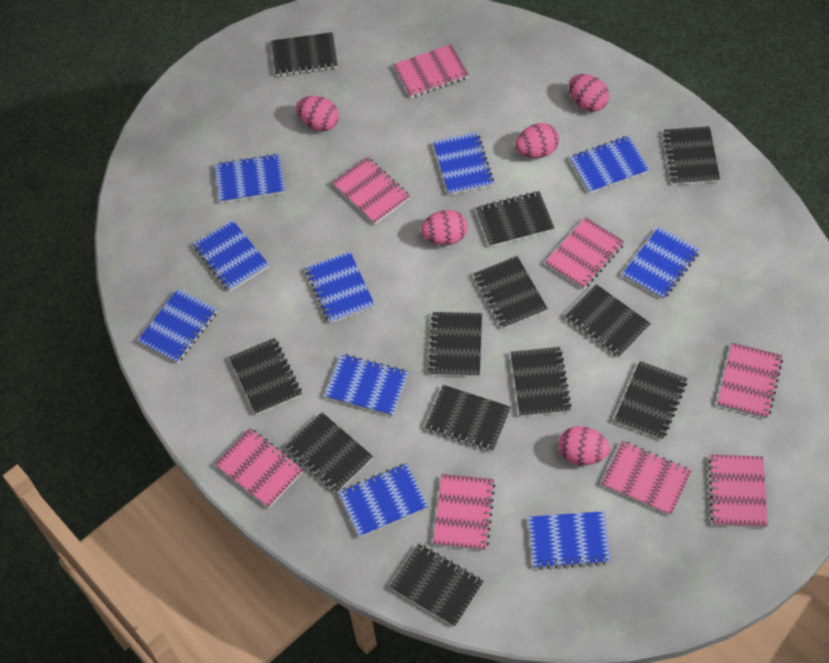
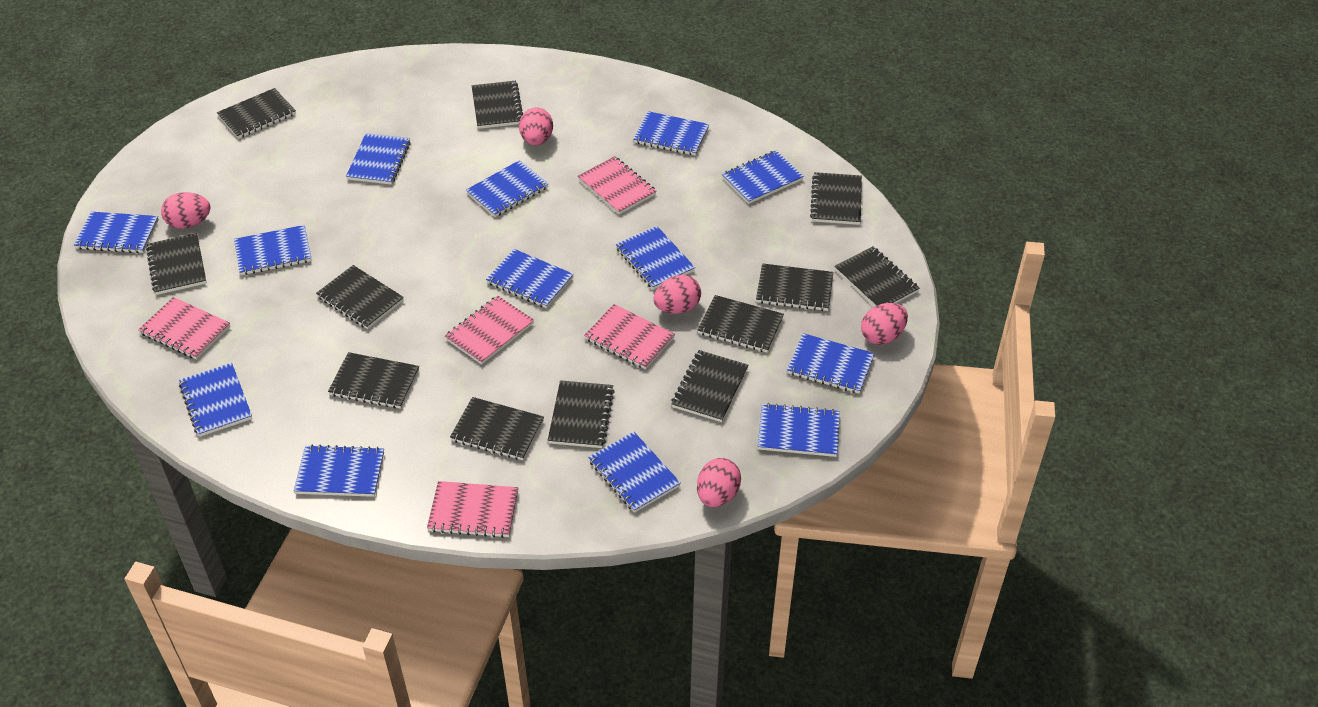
blue notebook: [137,289,217,363] [193,220,269,291] [215,154,285,203] [306,252,375,323] [324,354,408,416] [339,463,428,537] [433,132,494,195] [528,511,611,569] [569,136,650,194] [622,227,700,299] = 10 -> [74,212,159,253] [179,363,252,437] [234,225,312,275] [294,445,384,497] [346,133,411,185] [466,160,549,217] [486,249,574,308] [588,432,681,513] [615,226,695,290] [633,111,709,156] [722,150,804,204] [758,403,840,457] [787,333,875,394] = 13
pink notebook: [215,428,303,508] [332,157,410,224] [393,44,469,98] [433,474,495,550] [545,217,625,289] [601,441,691,516] [708,455,768,528] [717,343,783,419] = 8 -> [138,297,230,360] [427,481,518,538] [445,295,534,365] [578,156,657,215] [584,304,675,370] = 5

